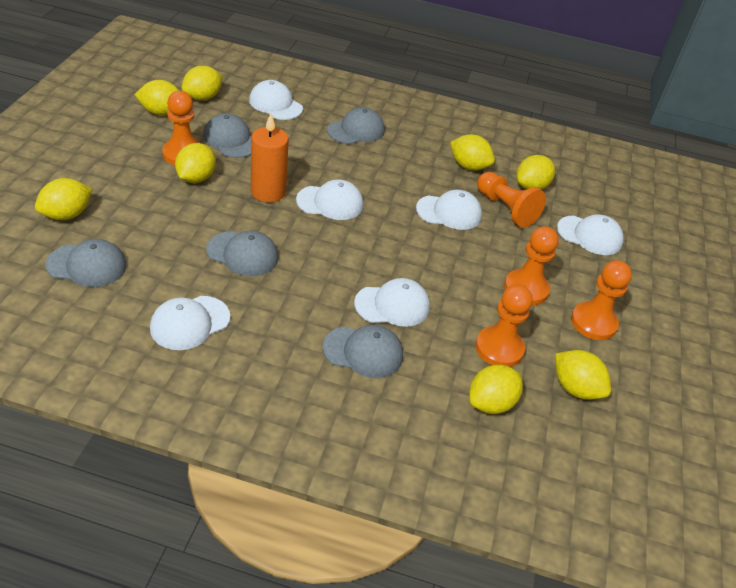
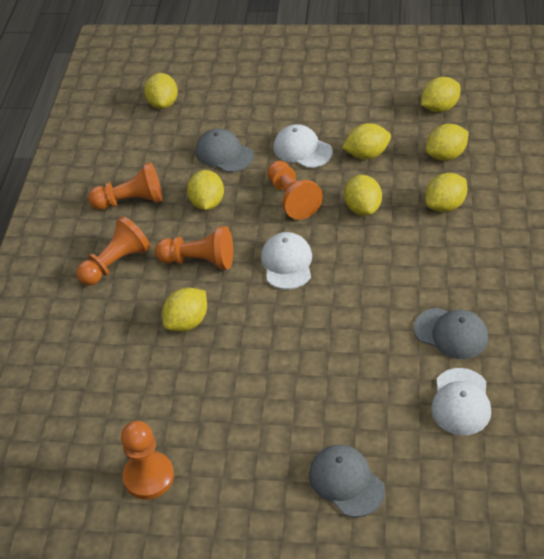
grey cap: [46,239,127,287] [203,113,251,158] [206,230,279,276] [323,325,403,378] [327,107,385,144] = 5 -> [196,129,254,172] [309,445,385,517] [414,308,488,359] = 3
orange candle: [251,113,289,202] = 1 -> none = 0
white cap: [150,296,230,350] [249,80,303,120] [296,180,364,220] [354,278,430,327] [416,190,482,230] [557,214,624,255] = 6 -> [261,232,312,289] [273,124,333,168] [431,368,491,435] = 3

